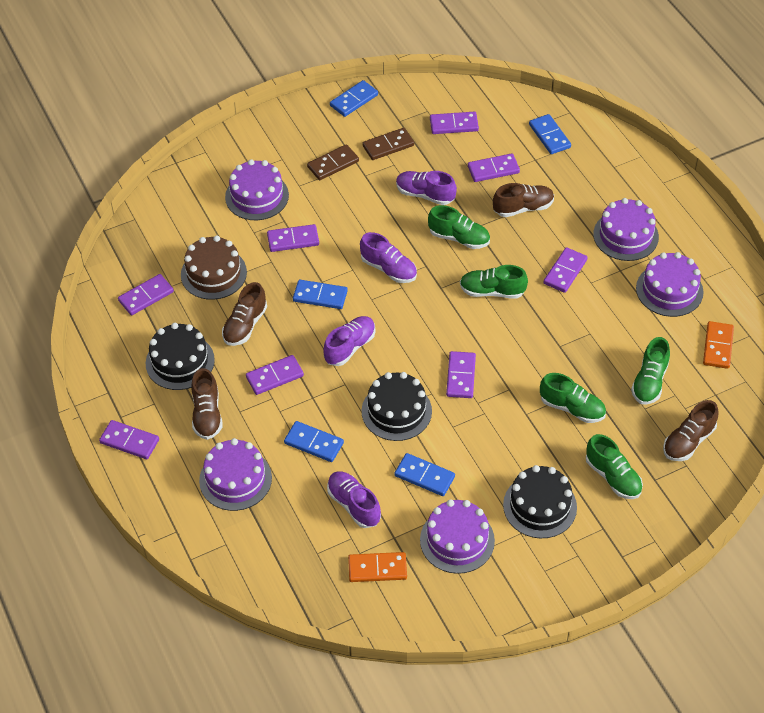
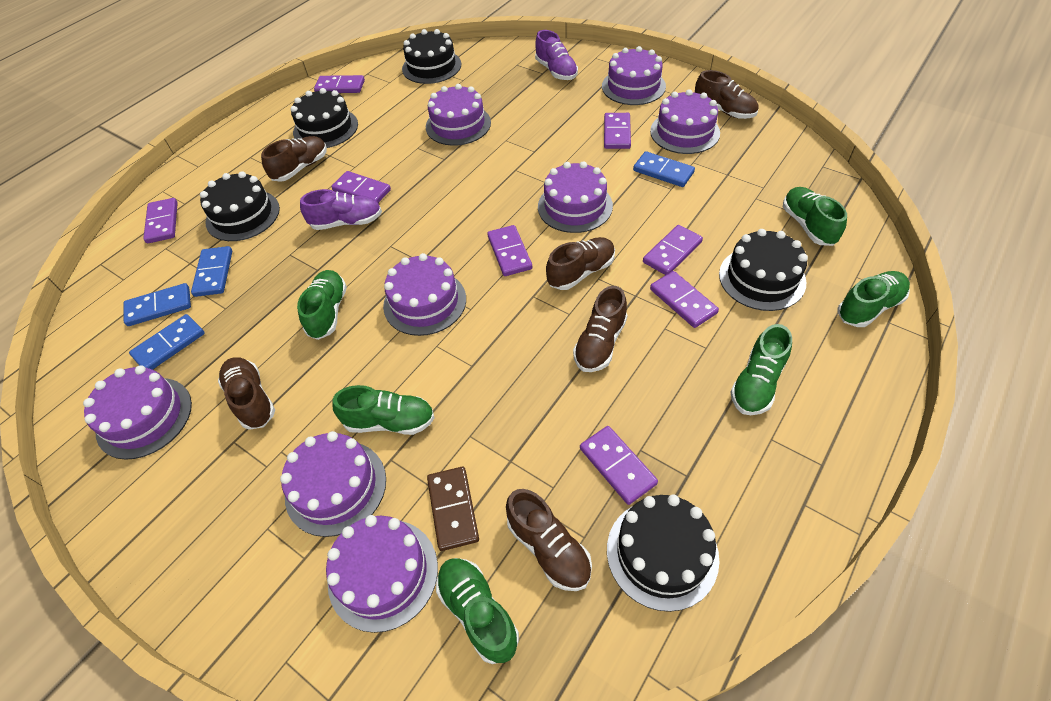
black cake: [146,323,215,390] [362,372,432,441] [503,465,577,538] = 3 -> [200,171,280,241] [290,88,358,148] [402,29,461,84] [607,495,719,612] [719,229,808,311] = 5
blue domino: [284,421,344,462] [293,280,348,309] [330,80,378,117] [395,453,455,496] [529,114,571,154] = 5 -> [124,283,191,326] [129,314,205,370] [191,246,232,297] [633,151,695,187] = 4
brown cake: [181,235,247,300] = 1 -> none = 0
brown domino: [307,144,359,180] [362,128,414,160] = 2 -> [427,467,479,551] = 1
brown shoe: [191,368,222,440] [222,282,267,346] [493,183,554,217] [663,400,719,461] = 4 -> [218,357,275,430] [261,136,327,182] [506,489,592,591] [546,237,615,290] [573,286,627,372] [695,70,758,119] = 6
green shoe: [428,205,490,249] [460,265,528,299] [540,373,606,423] [586,434,643,499] [631,337,670,404] = 5 -> [297,270,347,340] [332,385,434,435] [436,558,519,664] [730,324,792,415] [783,187,847,246] [837,271,910,327] = 6
orange domino: [348,552,407,582] [703,321,734,369] = 2 -> none = 0
purple cake: [199,438,272,511] [225,159,289,220] [420,499,495,574] [593,198,659,261] [636,252,703,317] = 5 -> [83,365,192,460] [280,431,386,537] [326,515,438,633] [383,253,466,336] [426,84,491,146] [538,161,613,233] [602,46,666,105] [650,89,720,154] = 8
purple shoe: [323,316,375,366] [327,471,381,528] [360,232,417,283] [396,171,457,205] = 4 -> [300,189,382,230] [535,30,578,80] = 2

